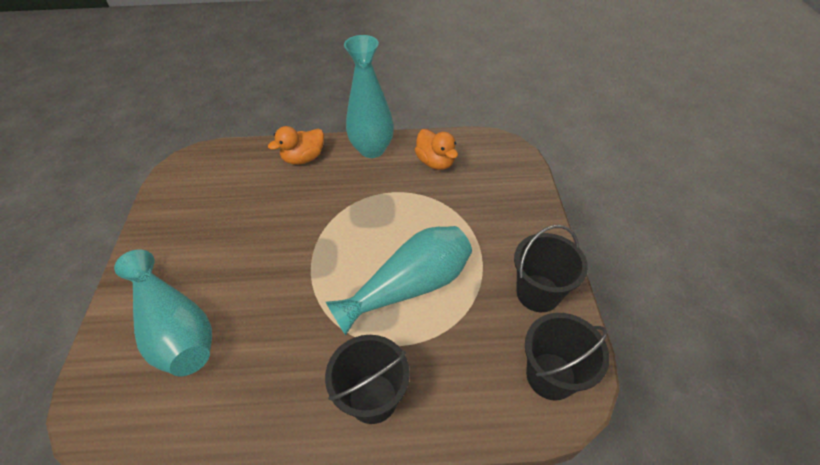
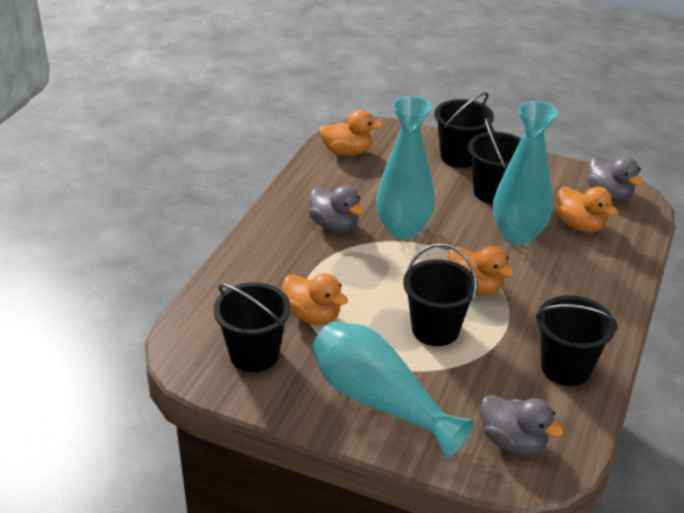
black bucket: [325,335,410,424] [514,225,588,312] [525,313,610,400] = 3 -> [213,282,290,372] [403,244,478,346] [434,92,494,168] [468,118,521,204] [536,295,617,386] = 5
grey duck: none = 0 -> [309,186,364,232] [481,395,564,455] [587,156,643,201] = 3
orange duck: [268,126,324,165] [415,129,458,170] = 2 -> [282,273,348,325] [319,110,383,156] [448,246,515,295] [557,186,618,233] = 4

